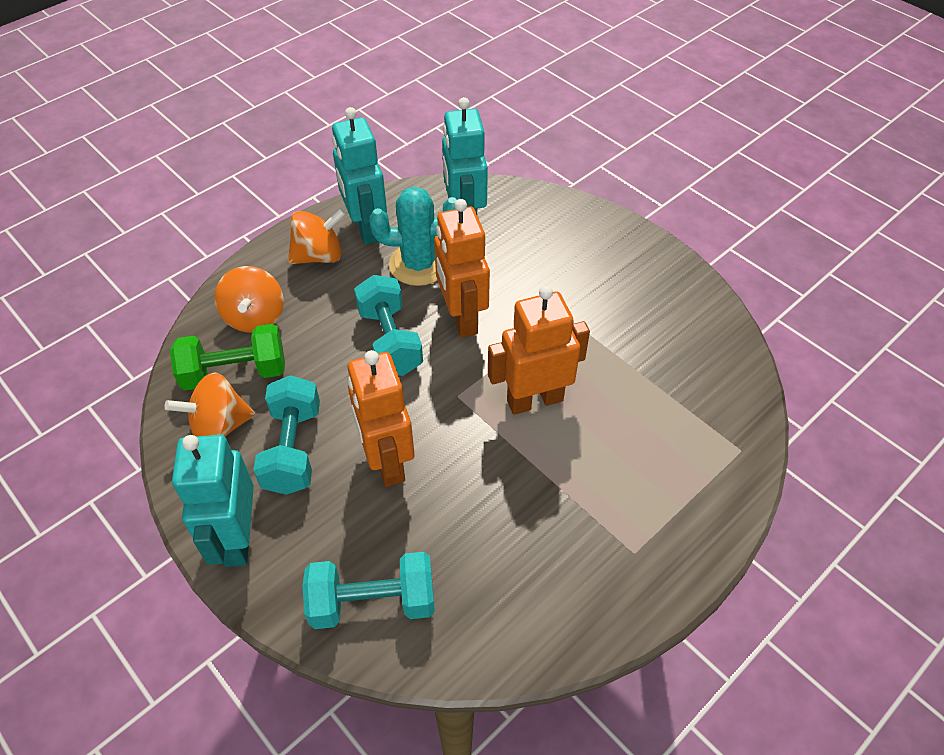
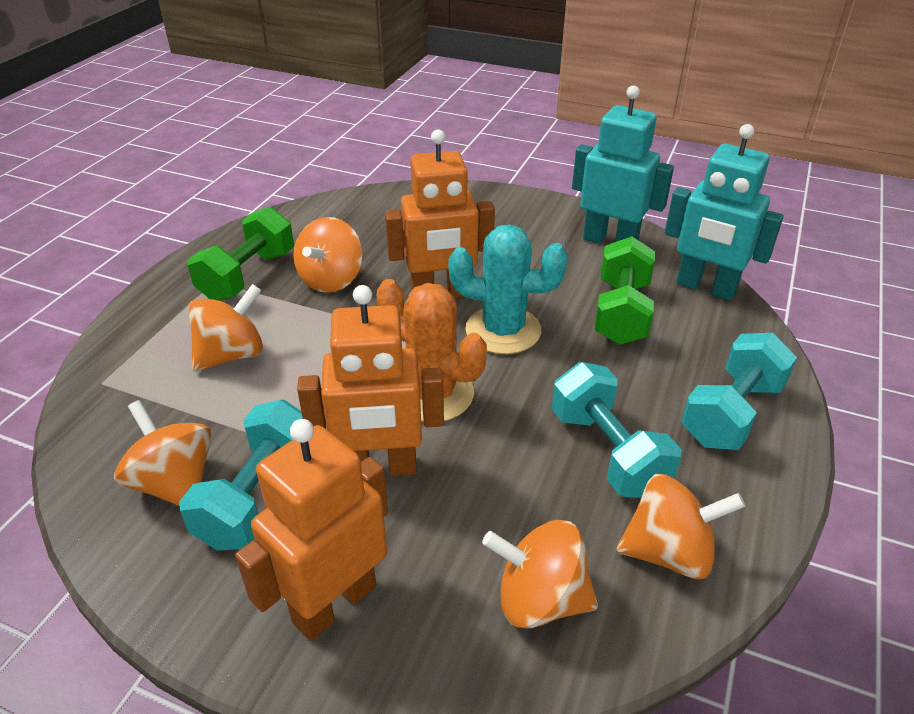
green dumbbell: [170,324,285,391] = 1 -> [188,206,294,301] [594,236,655,345] = 2
orange cactus: none = 0 -> [377,279,487,422] = 1
orange spinning top: [165,372,255,437] [215,266,284,333] [288,208,346,264] = 3 -> [114,400,211,506] [188,284,263,371] [293,217,363,293] [482,520,598,628] [617,474,745,579] = 5
turquoise robot: [172,435,254,567] [332,107,387,245] [442,97,488,214] = 3 -> [572,85,674,244] [665,124,784,301] = 2

